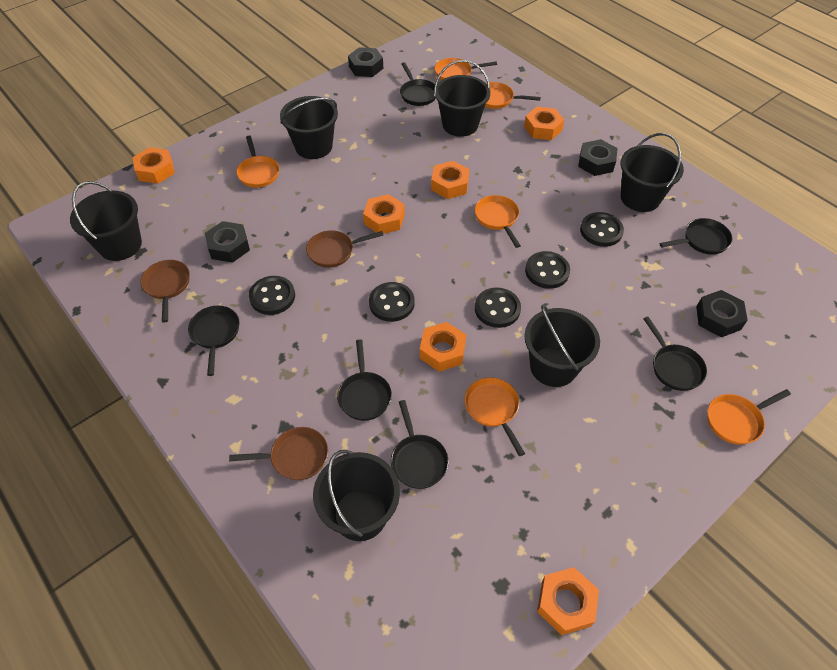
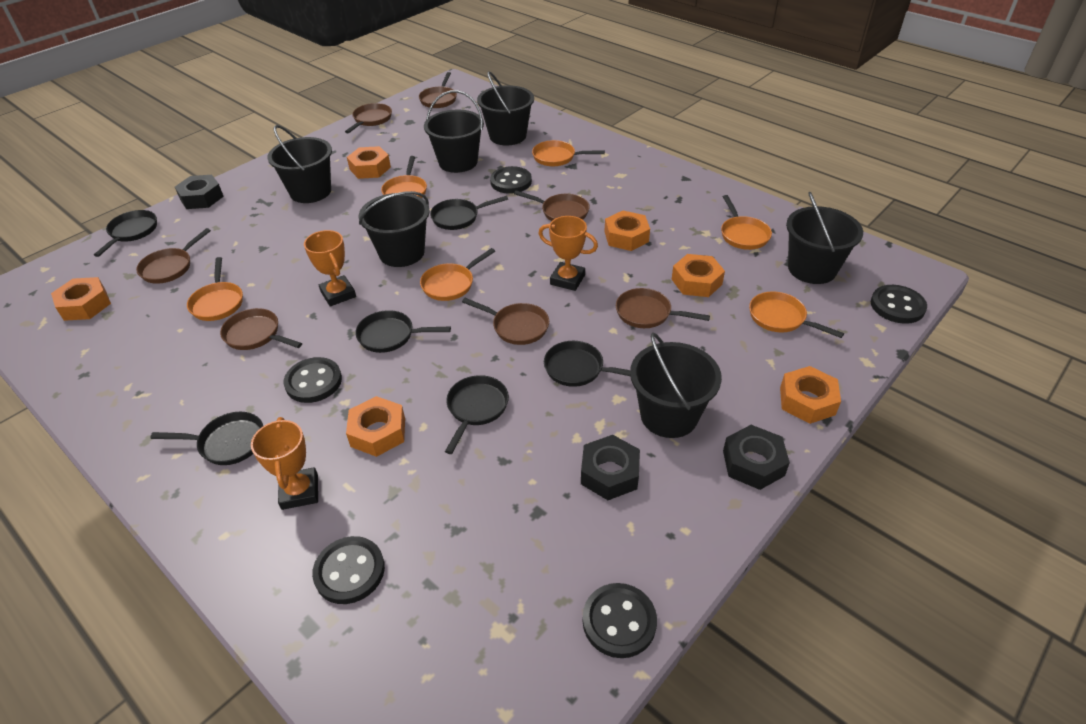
black nut: [205,221,250,263] [348,47,383,77] [578,139,618,176] [696,290,747,338] = 4 -> [175,175,224,209] [581,435,640,500] [723,425,790,490] = 3
brown pan: [141,260,190,323] [229,427,328,480] [306,230,383,268] = 3 -> [136,228,211,284] [220,308,302,350] [345,103,392,133] [419,72,457,108] [462,298,549,345] [514,190,590,221] [616,288,710,328] = 7
orange trophy: none = 0 -> [251,417,318,510] [304,230,356,306] [538,216,598,291] = 3

